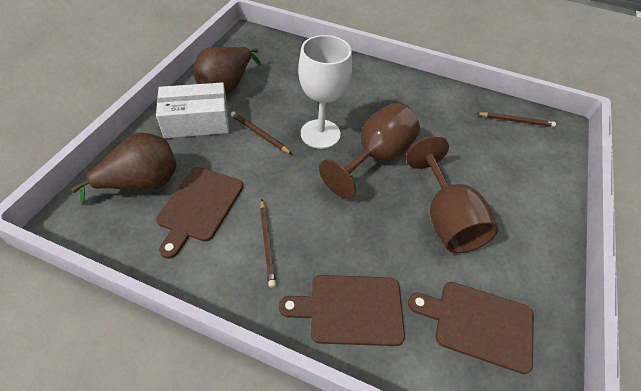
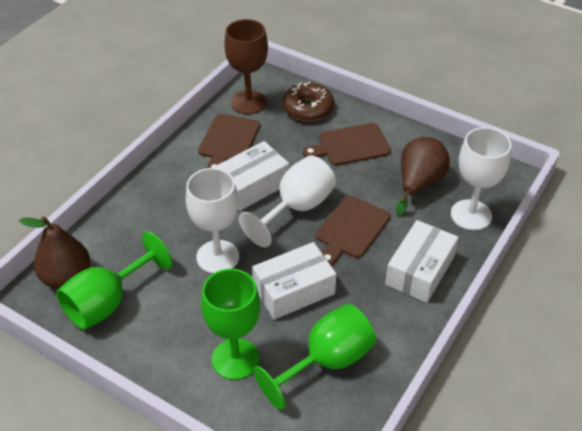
brown donut: none = 0 -> [283,82,334,121] = 1
brown goblet: [319,103,420,199] [406,136,498,253] = 2 -> [224,19,268,114] = 1
brown pencil: [231,111,292,154] [260,199,276,288] [476,112,556,127] = 3 -> none = 0
green goblet: none = 0 -> [56,232,172,330] [201,269,260,380] [253,304,376,410] = 3
white box: [156,82,229,139] = 1 -> [214,141,289,211] [252,242,336,320] [385,220,459,303] = 3
white goblet: [298,35,352,149] = 1 -> [186,168,239,273] [239,156,336,247] [451,127,512,231] = 3

